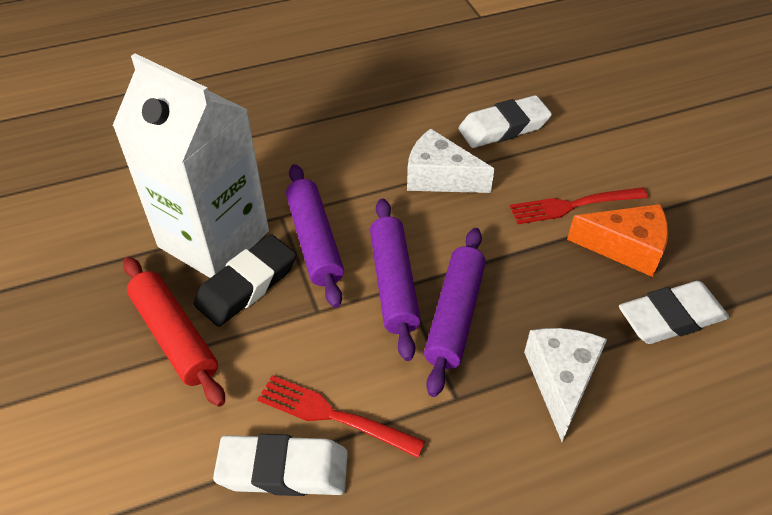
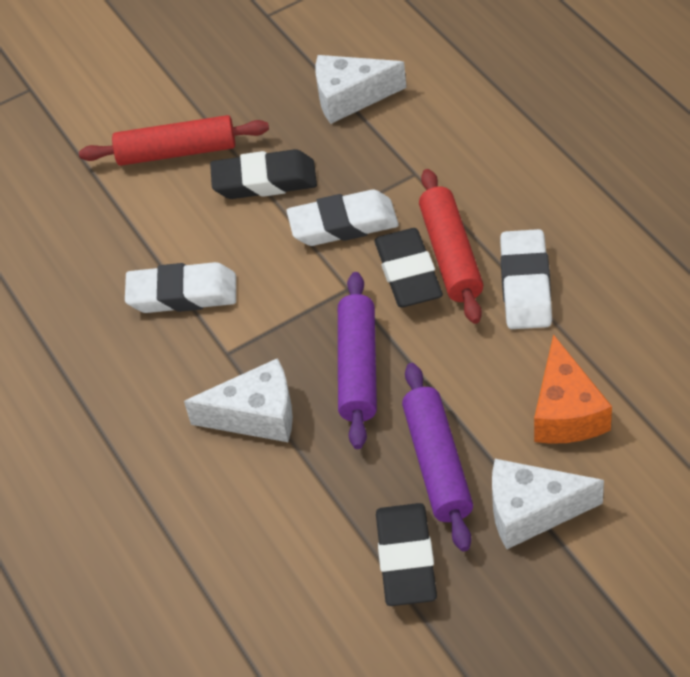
black eraser: [194,234,296,327] = 1 -> [210,149,317,199] [375,228,443,307] [376,503,437,606] = 3
purple rolling pin: [286,164,344,308] [370,198,421,361] [424,228,486,397] = 3 -> [338,272,377,449] [402,363,473,552] = 2
red fork: [257,375,425,458] [510,187,648,224] = 2 -> none = 0
red rolling pin: [123,257,225,407] = 1 -> [79,115,269,166] [419,169,483,324] = 2
white carton: [112,53,269,278] = 1 -> none = 0
white cheese: [407,128,494,193] [524,328,607,442] = 2 -> [184,358,293,442] [316,55,406,124] [492,459,604,549] = 3

